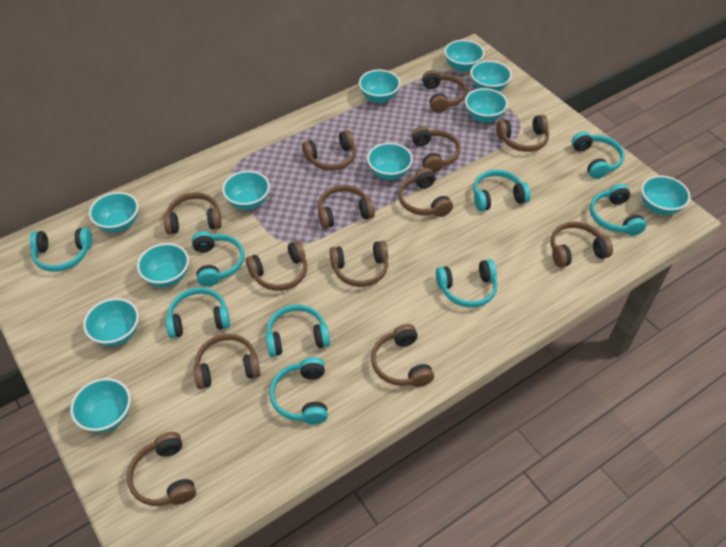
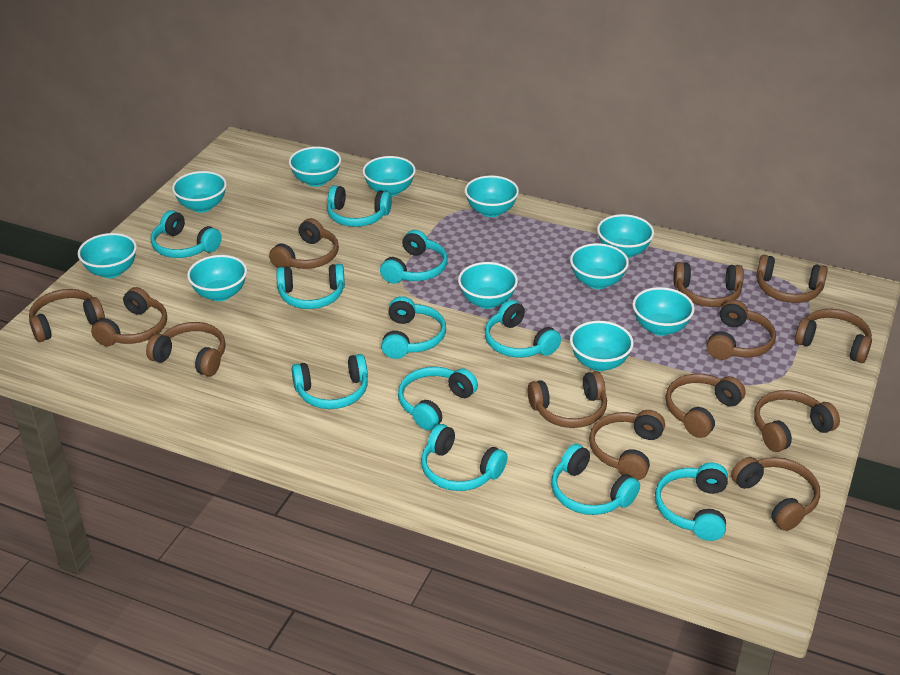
turquoise headphones: [30,228,92,272] [166,287,230,338] [192,231,244,287] [266,304,330,357] [269,357,328,424] [436,259,498,308] [473,170,531,211] [572,132,625,179] [590,184,646,236] = 9 -> [151,210,222,258] [276,264,345,309] [292,354,368,409] [327,185,392,227] [380,230,448,284] [381,296,446,359] [398,367,478,431] [421,424,507,491] [485,300,561,357] [551,444,640,515] [655,463,728,541] = 11

